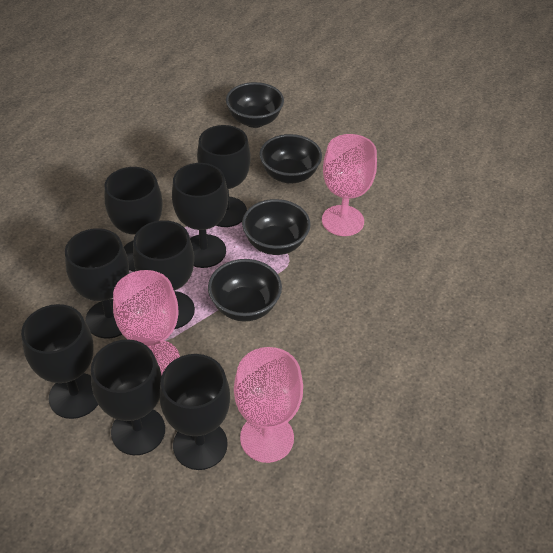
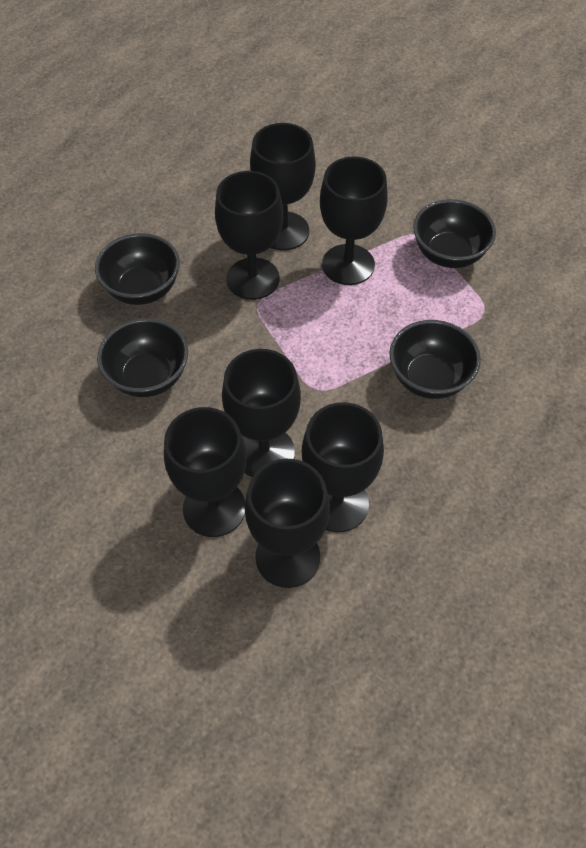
black goblet: [21,304,98,419] [65,228,129,338] [91,339,165,455] [104,167,162,272] [133,220,195,329] [160,354,230,470] [172,163,228,268] [197,125,251,227] = 8 -> [164,407,247,537] [215,171,283,300] [222,349,301,477] [245,458,330,588] [250,123,316,251] [302,402,384,533] [320,157,388,285] = 7
pink goblet: [113,270,180,375] [234,347,303,463] [322,134,377,236] = 3 -> none = 0

